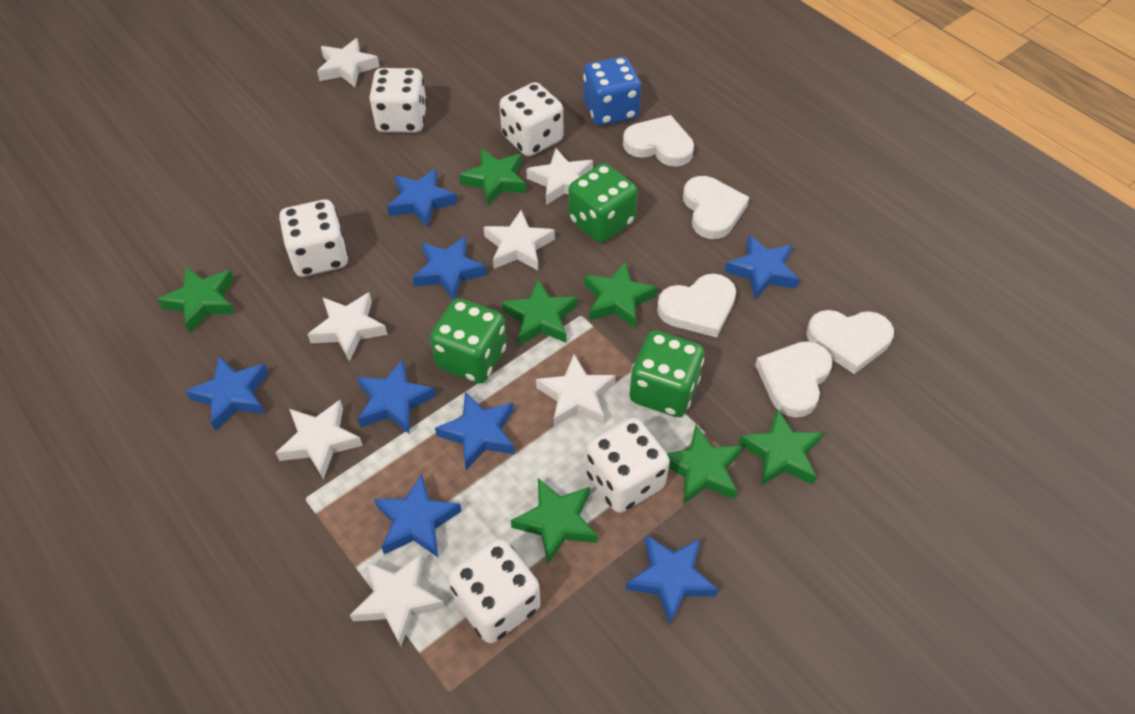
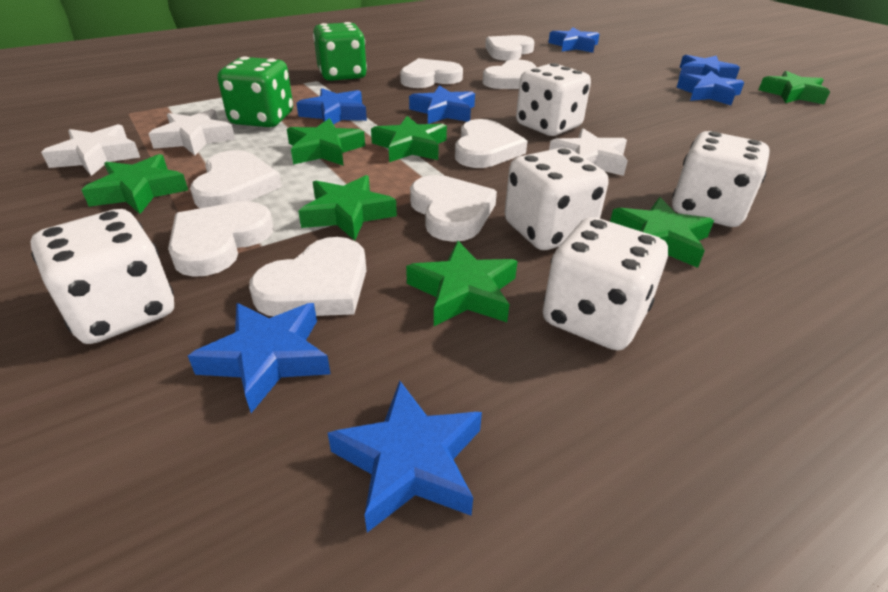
blue dice: [583,57,641,126] = 1 -> none = 0
blue star: [185,356,269,431] [357,359,436,434] [374,473,462,557] [387,168,457,228] [412,236,487,300] [435,392,515,470] [626,535,718,625] [724,235,799,300] = 8 -> [188,303,330,413] [296,88,367,125] [328,381,482,533] [409,85,475,124] [548,28,599,53] [676,71,744,105] [679,55,740,79] = 7
green dice: [430,298,507,384] [568,163,638,243] [630,330,704,417] = 3 -> [218,56,293,127] [313,22,367,81] = 2
white heart: [623,115,694,166] [657,274,736,337] [683,176,749,239] [755,341,832,417] [806,310,894,374] = 5 -> [168,201,274,277] [190,150,282,208] [249,237,366,316] [400,58,463,88] [410,175,497,242] [455,119,528,168] [482,59,537,89] [485,35,535,61] = 8
white star: [276,400,363,479] [307,293,388,361] [317,38,380,87] [350,553,445,646] [484,210,555,270] [526,148,593,205] [536,354,616,427] = 7 -> [41,124,140,176] [148,109,235,155] [549,128,628,176] = 3

